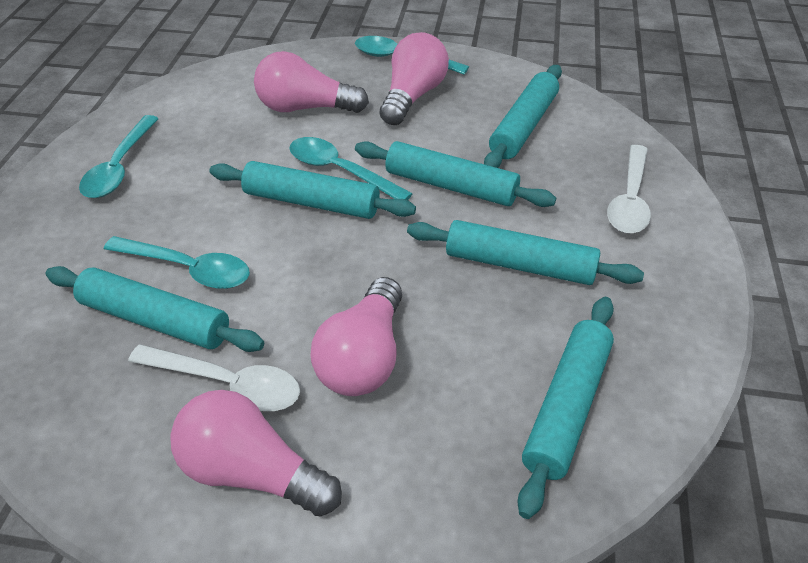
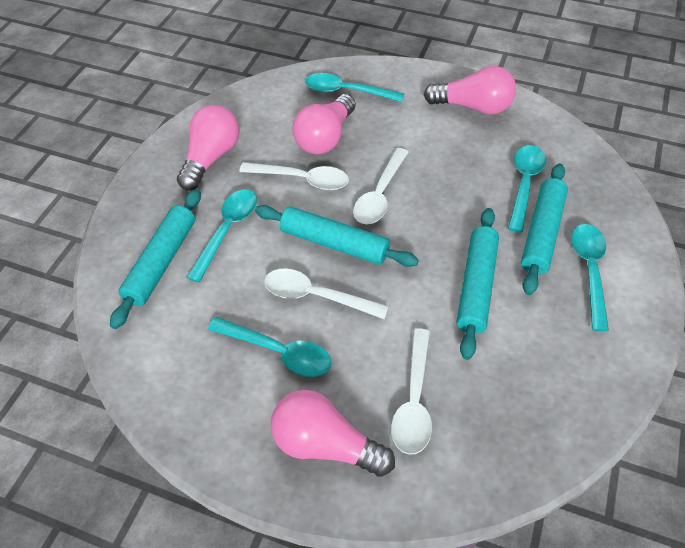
turquoise rolling pin: [46,266,264,352] [210,161,416,219] [355,141,556,207] [407,220,644,285] [484,65,562,168] [517,297,614,519] = 6 -> [110,189,201,329] [255,205,419,267] [456,208,499,360] [521,163,568,295] = 4
turquoise spoon: [79,115,159,198] [104,236,250,289] [289,137,413,200] [355,36,469,75] = 4 -> [186,189,257,283] [208,317,331,377] [305,73,405,102] [508,145,546,232] [571,224,609,331] = 5
white spoon: [128,345,300,411] [607,145,651,234] = 2 -> [239,162,349,190] [264,269,389,319] [353,148,409,224] [391,328,432,455] = 4

